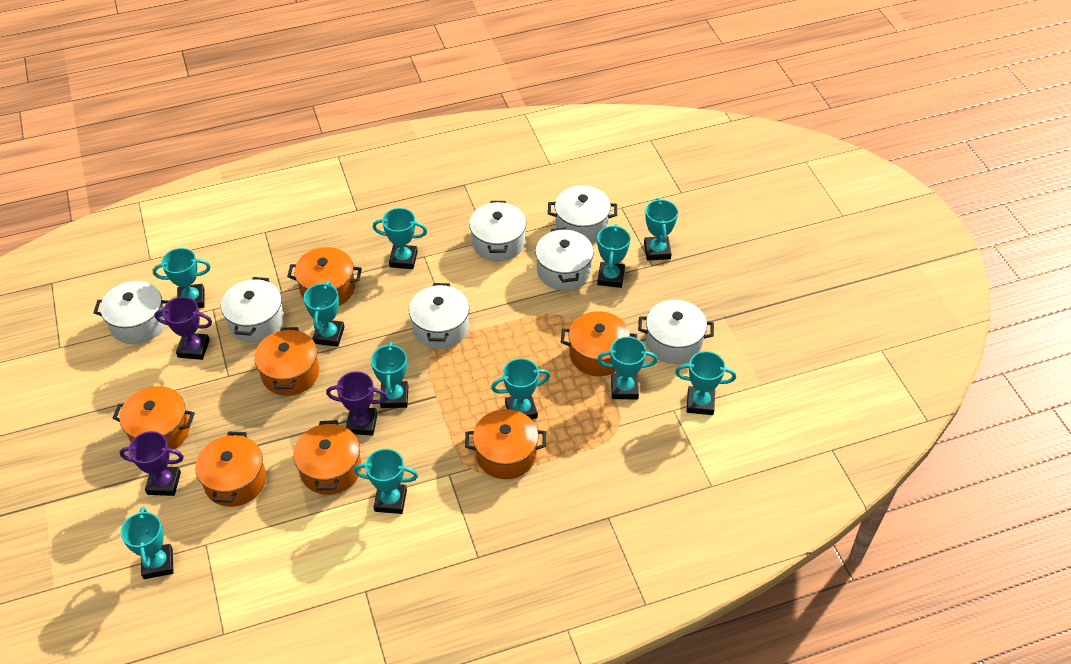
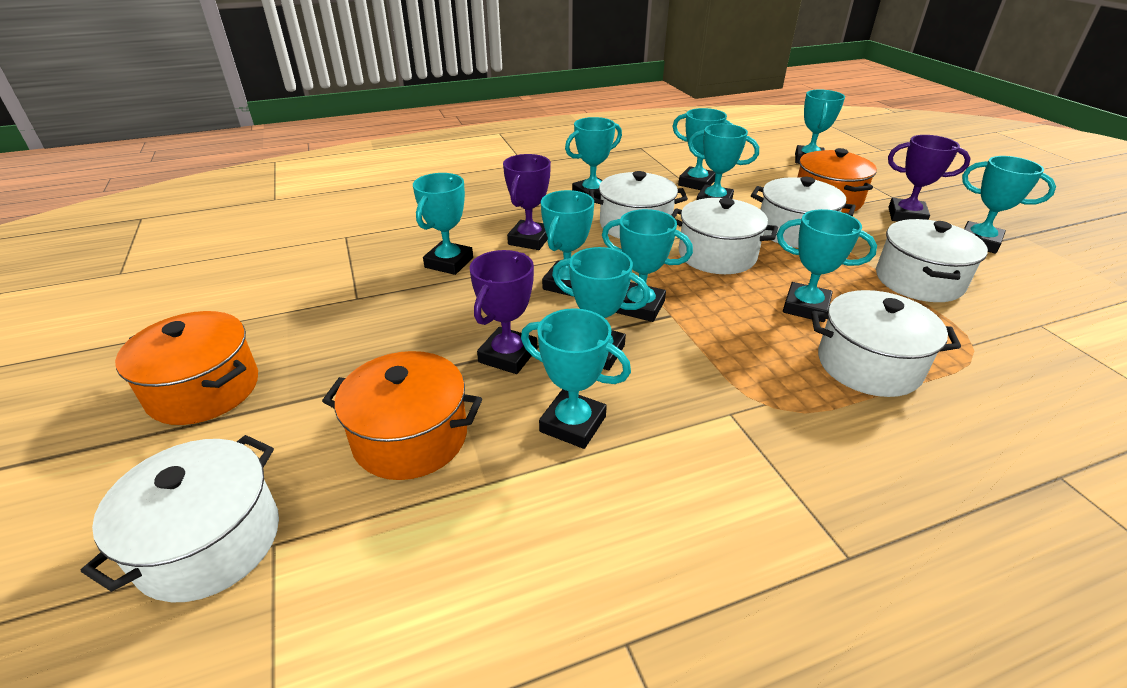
orange pot: [112,386,195,449] [195,432,266,507] [254,327,319,396] [287,247,362,306] [293,420,361,495] [465,409,546,479] [561,311,637,376] = 7 -> [115,311,258,425] [322,351,482,480] [798,148,877,213] = 3
white pot: [93,281,169,344] [221,277,284,343] [409,283,469,349] [469,201,526,262] [535,227,594,290] [548,186,617,243] [638,300,714,364] = 7 -> [81,435,279,603] [589,171,688,239] [671,198,778,274] [751,177,856,248] [811,290,961,397] [876,219,988,302] = 6

